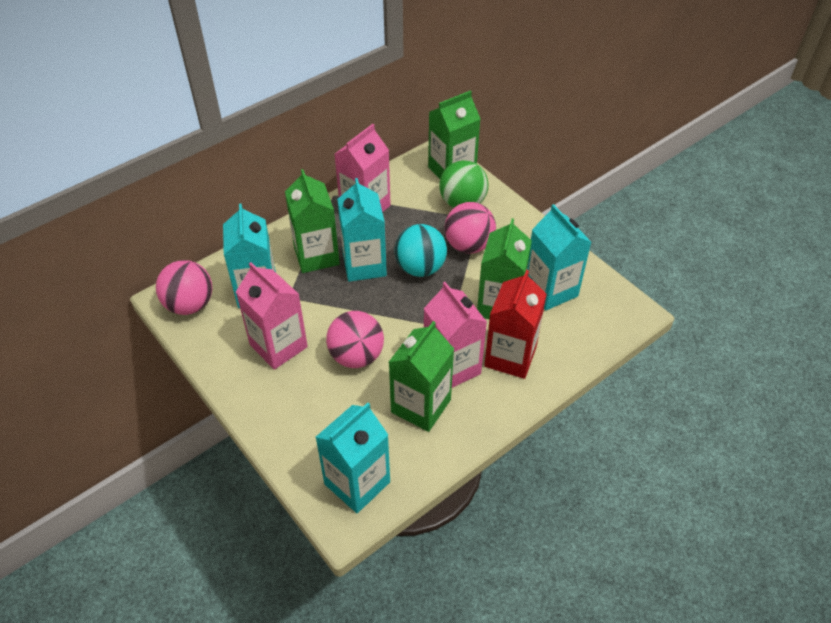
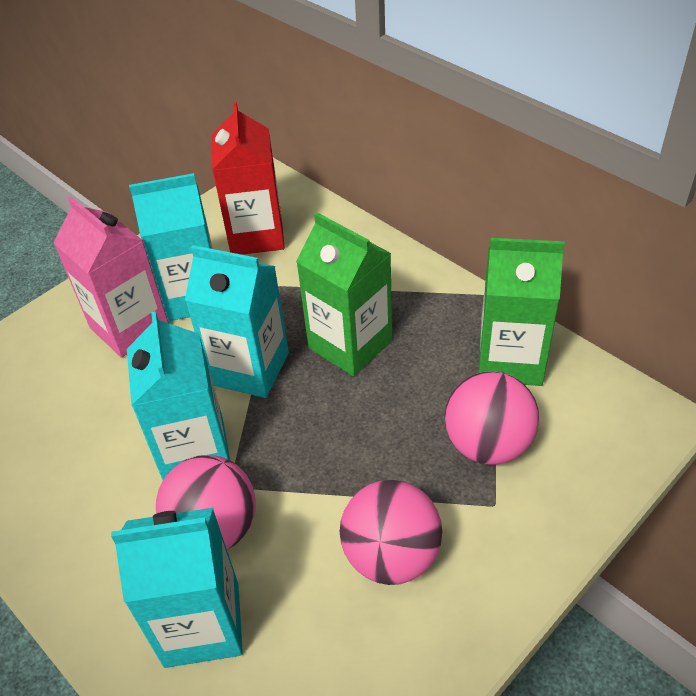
green ball: [439,160,488,208] = 1 -> none = 0
green carton: [285,169,340,273] [389,321,454,432] [428,90,480,179] [477,218,532,319] = 4 -> [296,212,392,377] [478,238,565,386] = 2
pink carton: [236,262,308,370] [335,124,391,212] [424,282,487,388] = 3 -> [53,197,169,358] = 1
turquoise ball: [395,224,447,277] = 1 -> none = 0

